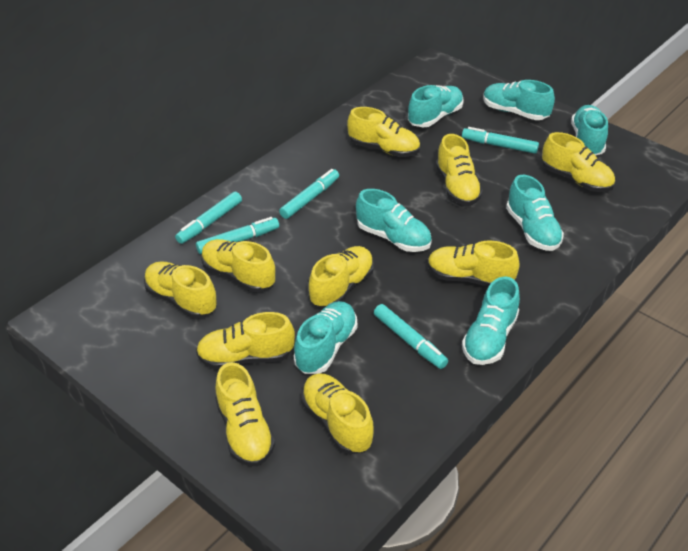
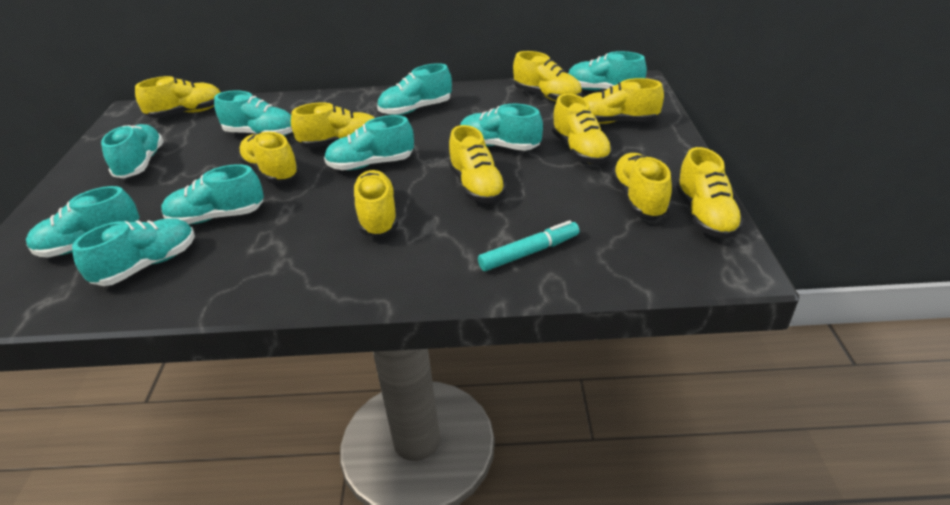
turquoise marker: [175,191,242,244] [196,217,279,255] [279,169,339,219] [374,304,448,369] [462,127,539,154] = 5 -> [478,220,580,271] = 1
turquoise shoe: [294,301,357,374] [356,189,432,252] [408,85,464,127] [462,276,520,365] [483,80,555,120] [506,175,564,251] [571,105,608,156] = 7 -> [26,186,140,258] [72,218,195,286] [101,124,164,178] [161,164,264,224] [214,90,293,136] [324,115,414,170] [377,63,452,115] [460,104,543,151] [568,51,647,91] = 9

